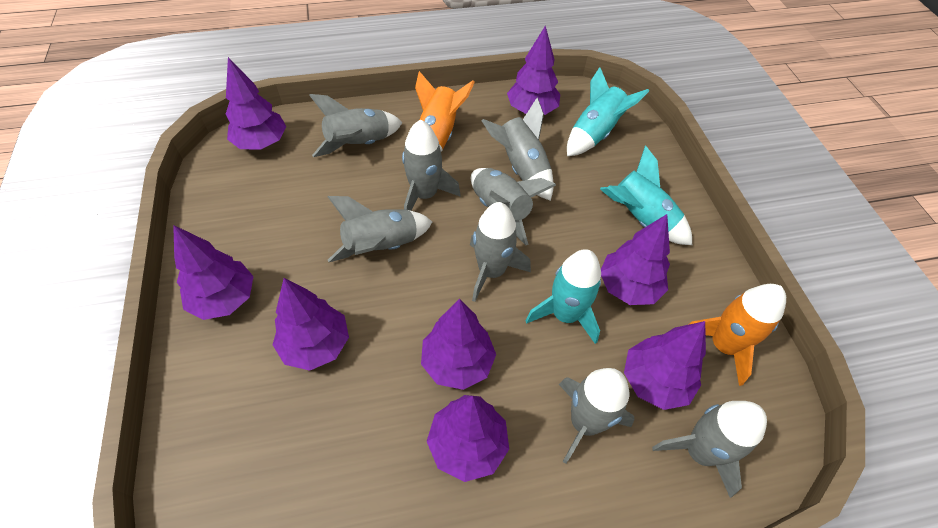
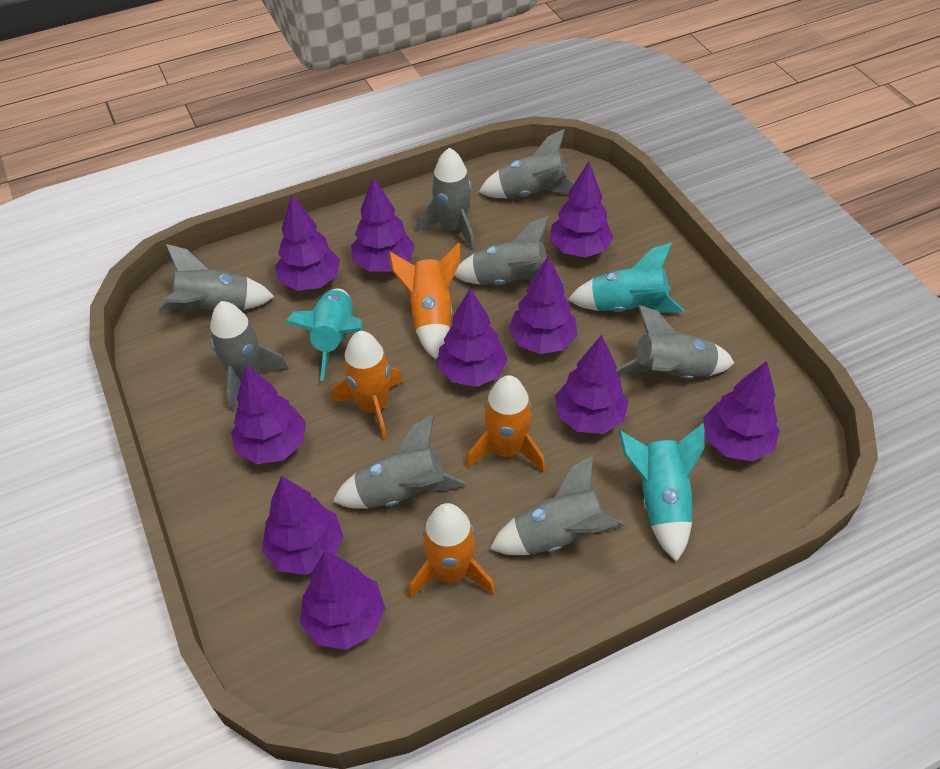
orange rocket: [415,71,475,151] [688,284,786,386] = 2 -> [331,331,403,440] [389,243,460,360] [408,503,495,599] [466,375,545,473] = 4
purple tree: [173,225,254,320] [226,57,286,150] [273,278,349,371] [421,299,496,390] [427,395,509,482] [507,25,560,115] [601,214,670,305] [624,321,706,410] = 8 -> [231,365,306,464] [262,476,344,575] [275,195,340,291] [300,551,385,650] [351,177,415,272] [437,288,508,387] [508,256,577,354] [550,162,614,257] [555,335,629,434] [703,361,780,461] = 10

